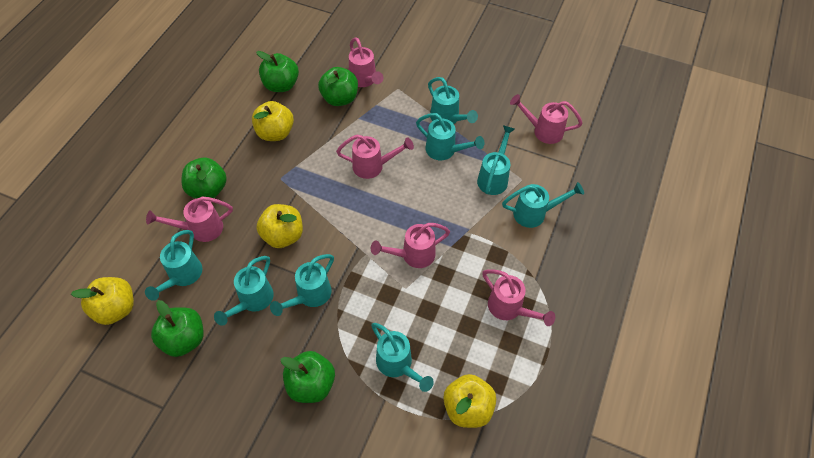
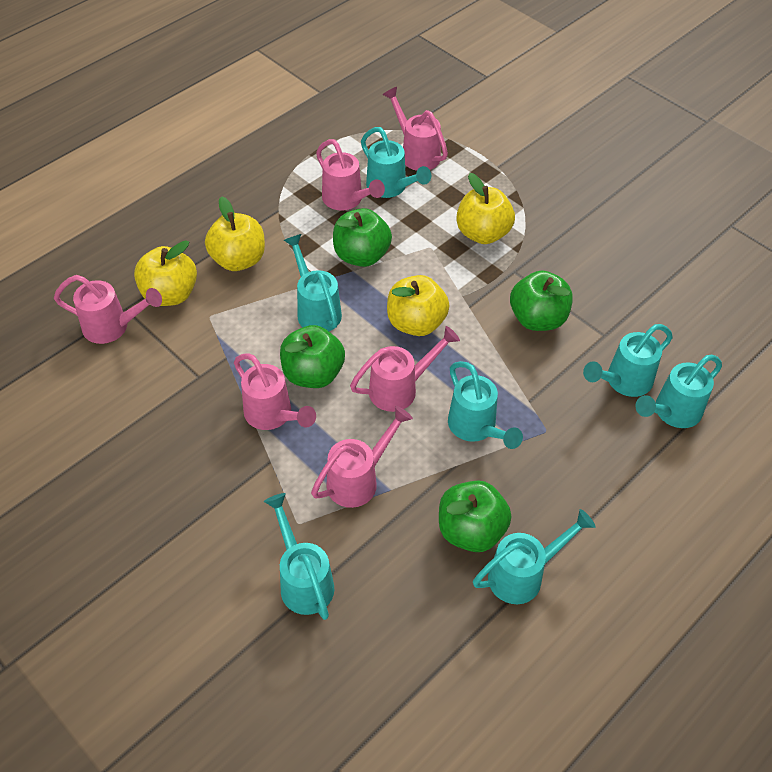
green apple: [151,300,204,357] [181,158,227,199] [256,51,299,92] [280,351,335,403] [318,67,358,106] = 5 -> [280,325,345,388] [333,208,392,267] [439,480,511,552] [510,270,573,331] = 4
turquoise watering can: [145,230,202,301] [214,256,274,326] [270,254,334,316] [371,323,434,392] [416,113,484,160] [428,77,478,124] [477,125,515,195] [502,182,584,228] = 8 -> [264,493,334,620] [284,234,342,331] [361,127,431,198] [448,361,523,449] [473,509,596,604] [583,324,673,397] [635,355,722,428] = 7

